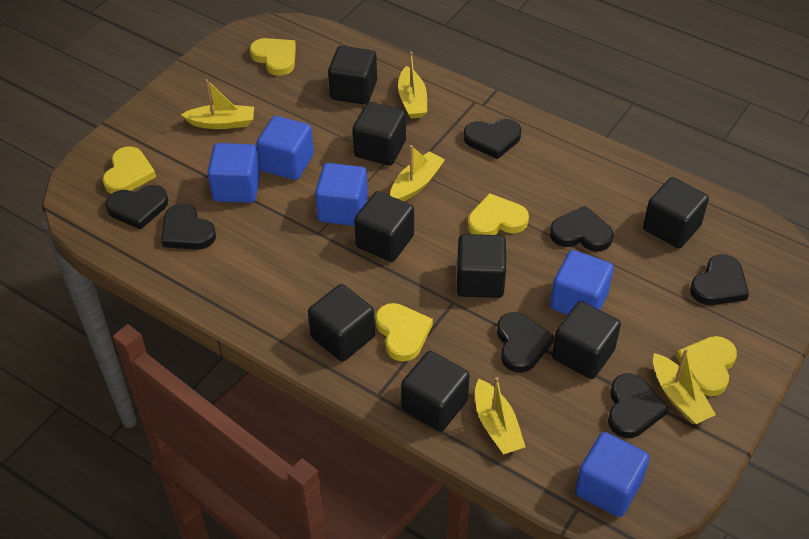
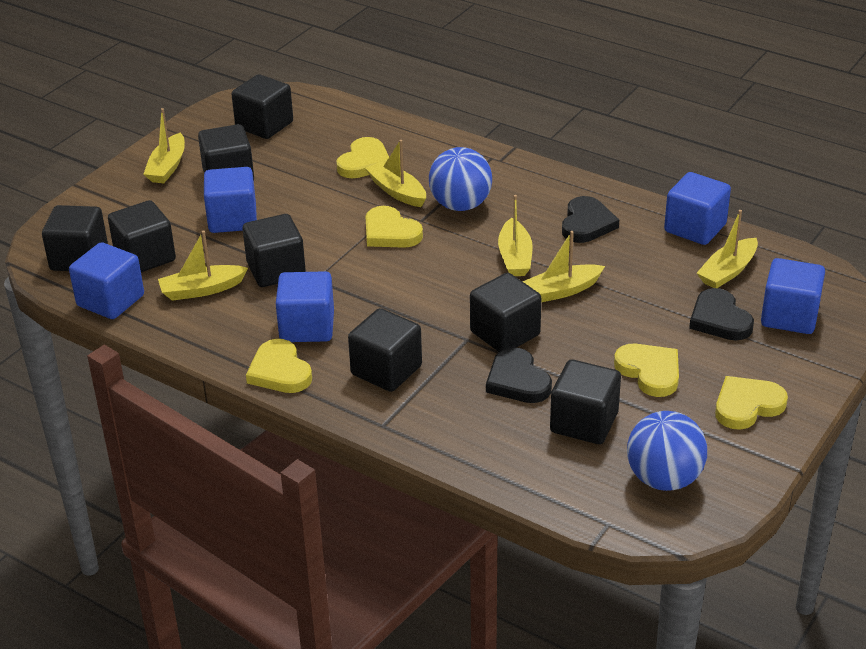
black heart: [105,185,168,229] [161,203,216,250] [464,119,521,159] [497,312,554,373] [550,206,613,251] [608,374,669,438] [690,254,749,305] = 7 -> [486,347,552,403] [562,196,619,243] [689,288,754,340] = 3
blue ball: none = 0 -> [429,147,492,211] [627,411,707,491] = 2
yellow boat: [181,79,254,129] [390,145,445,201] [398,52,427,119] [475,377,525,455] [653,349,716,424] = 5 -> [144,108,185,183] [158,231,248,301] [365,140,426,207] [498,195,533,276] [522,231,605,302] [697,210,758,288] = 6

